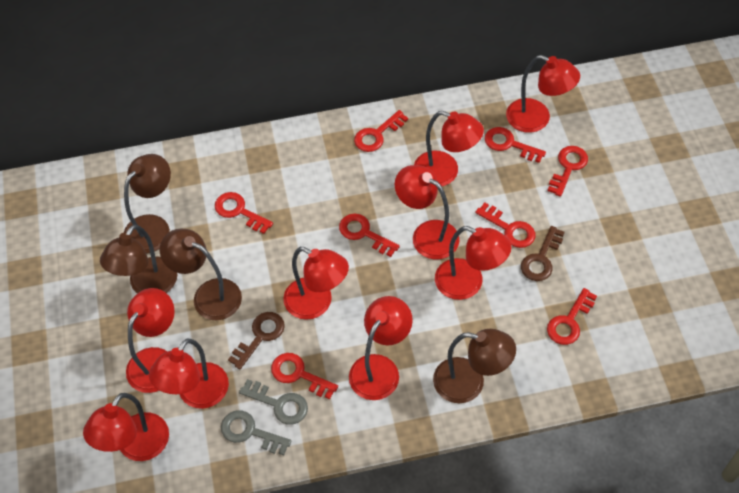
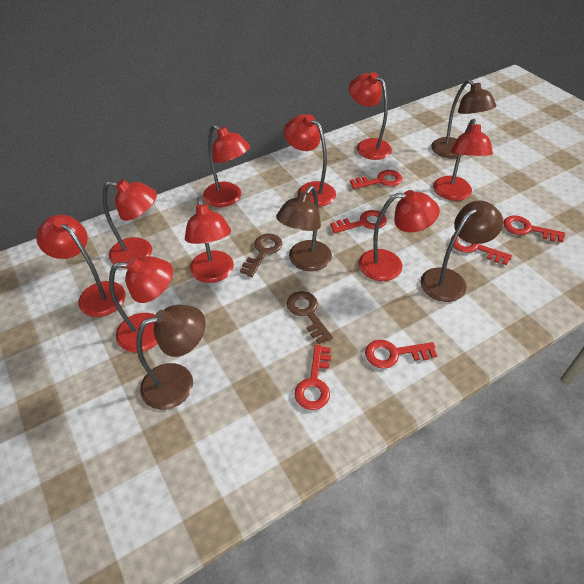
grey key: [221,410,292,455] [239,379,308,425] = 2 -> none = 0
red key: [215,192,273,234] [271,353,338,399] [339,214,400,257] [354,110,408,152] [475,203,535,248] [485,127,546,163] [547,288,597,345] [548,146,588,197] = 8 -> [294,345,331,410] [330,210,387,233] [350,170,402,189] [365,340,437,369] [451,236,512,265] [503,216,565,243] = 6

